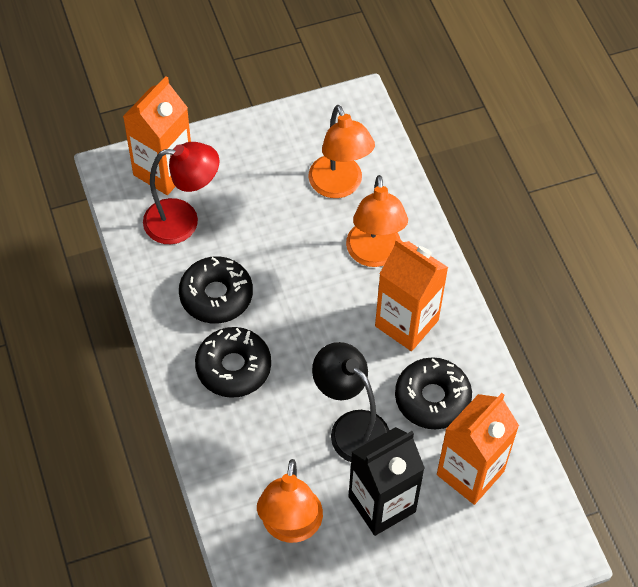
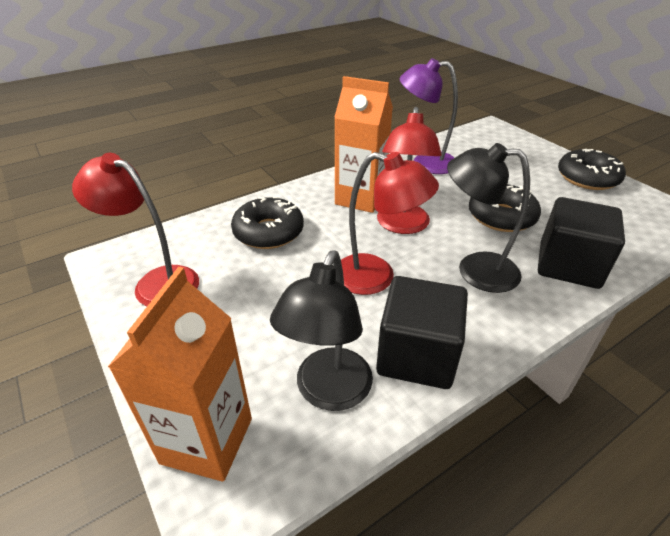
black carton: [348,427,425,536] = 1 -> none = 0
black cube: none = 0 -> [376,276,468,389] [538,197,625,289] = 2
black lamp: [312,342,390,462] = 1 -> [270,251,373,411] [447,143,530,293] = 2
orange carton: [123,76,191,195] [375,238,448,351] [437,393,519,505] = 3 -> [108,267,252,482] [334,76,393,213] = 2
orange lamp: [257,459,323,543] [308,105,375,198] [346,175,408,267] = 3 -> none = 0
purple lamp: none = 0 -> [399,58,458,174] = 1
red lamp: [143,142,219,244] = 1 -> [72,153,199,306] [341,152,439,295] [377,107,442,234] = 3

